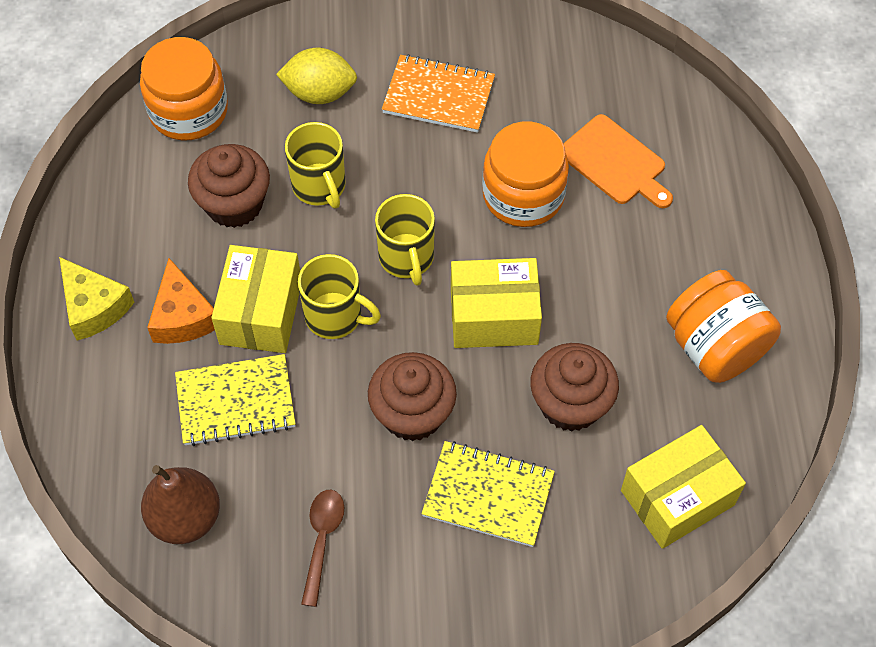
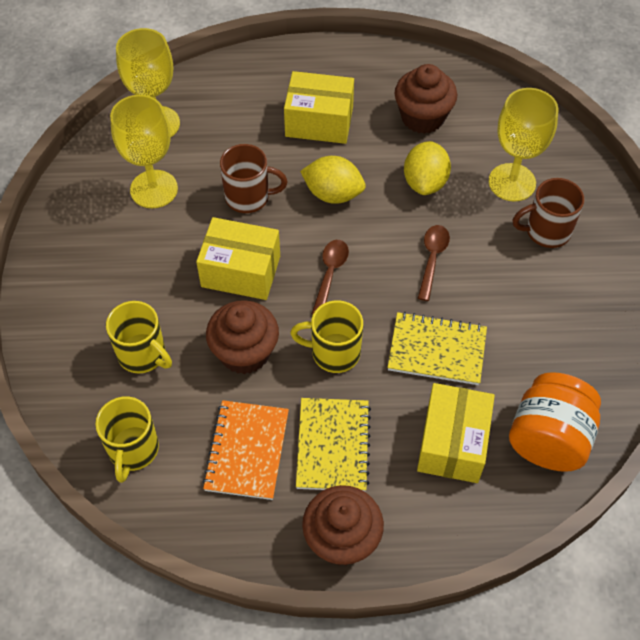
brown mug: none = 0 -> [220,144,288,213] [513,178,584,248] = 2
brown pear: [141,465,220,544] = 1 -> none = 0
brown spoon: [301,490,344,607] = 1 -> [312,240,349,315] [418,225,450,301] = 2
orange cheese: [147,258,215,344] = 1 -> none = 0
orange cutting board: [563,114,673,208] = 1 -> none = 0
orange jar: [140,37,228,141] [482,122,569,227] [666,270,781,383] = 3 -> [509,372,601,472] = 1
yellow cheese: [59,257,135,340] = 1 -> none = 0
yellow goblet: none = 0 -> [110,95,178,208] [116,28,180,137] [489,88,558,202] = 3
yellow lemon: [276,48,357,104] = 1 -> [300,156,366,204] [404,141,451,195] = 2

